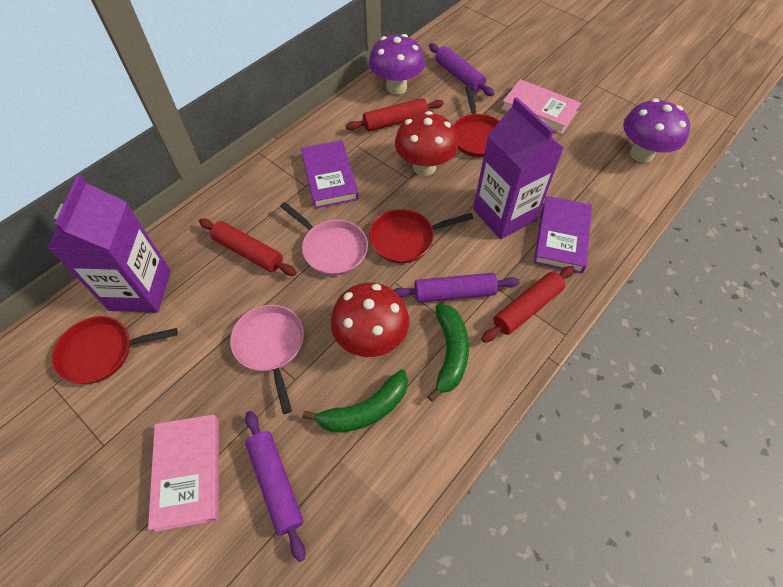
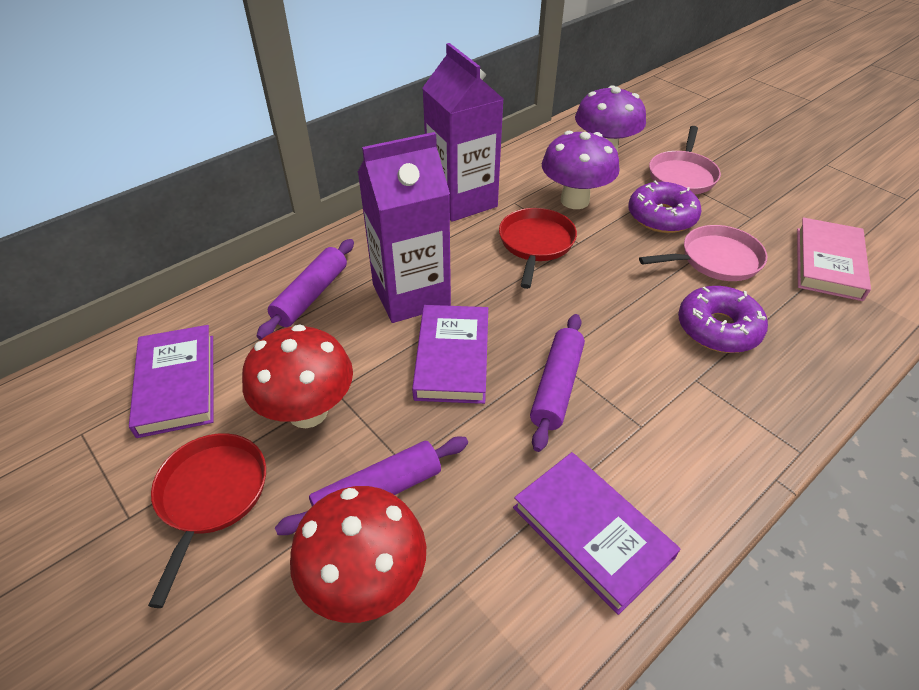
green banana: [302,370,408,433] [427,303,469,402] = 2 -> none = 0
pink book: [148,414,219,532] [501,79,581,134] = 2 -> [797,217,871,301] = 1
purple book: [301,140,359,209] [534,196,592,274] = 2 -> [129,325,214,438] [412,305,488,404] [513,452,680,615] = 3
purple donut: none = 0 -> [628,180,702,233] [678,286,768,353] = 2
red pan: [52,316,178,384] [369,209,474,263] [453,86,499,157] = 3 -> [148,433,266,608] [499,208,577,289] = 2
red rolling pin: [199,218,297,276] [346,98,444,131] [481,266,575,343] = 3 -> none = 0

